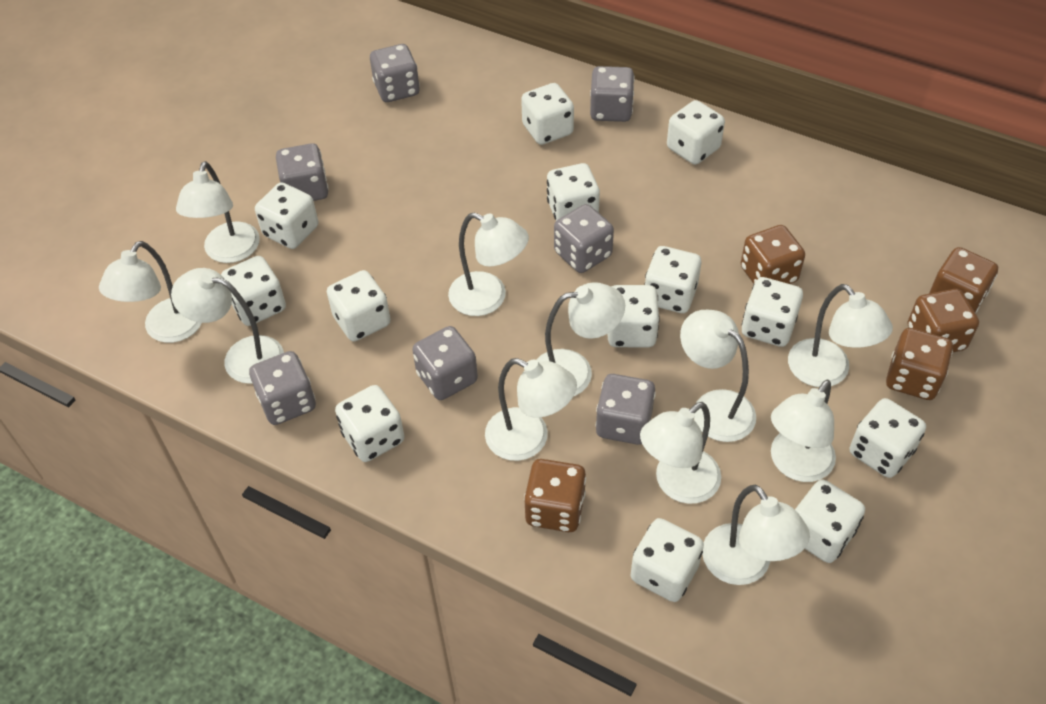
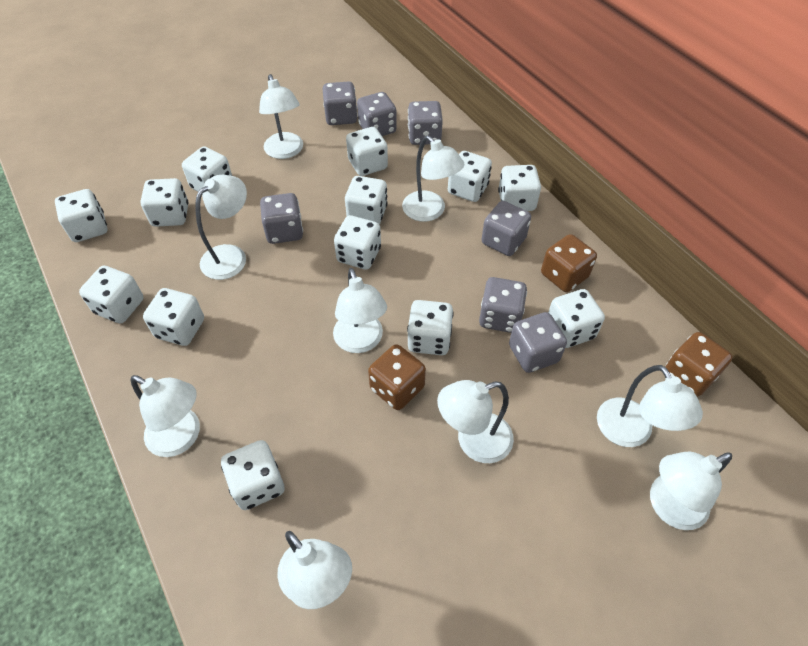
brown dice: [524,459,586,532] [741,225,805,284] [886,328,953,400] [908,289,979,352] [929,247,998,313] = 5 -> [368,344,426,410] [541,234,597,292] [665,332,732,397] = 3
white lamp: [99,241,202,343] [171,268,284,384] [176,161,260,263] [448,212,529,316] [485,358,577,461] [536,282,625,397] [640,402,721,504] [680,310,756,442] [702,485,810,585] [771,380,836,482] [788,284,893,387] = 11 -> [130,375,200,457] [196,175,247,280] [259,74,303,159] [277,531,352,609] [333,268,387,353] [402,136,464,222] [437,380,514,463] [597,365,703,447] [650,452,732,530] = 9

